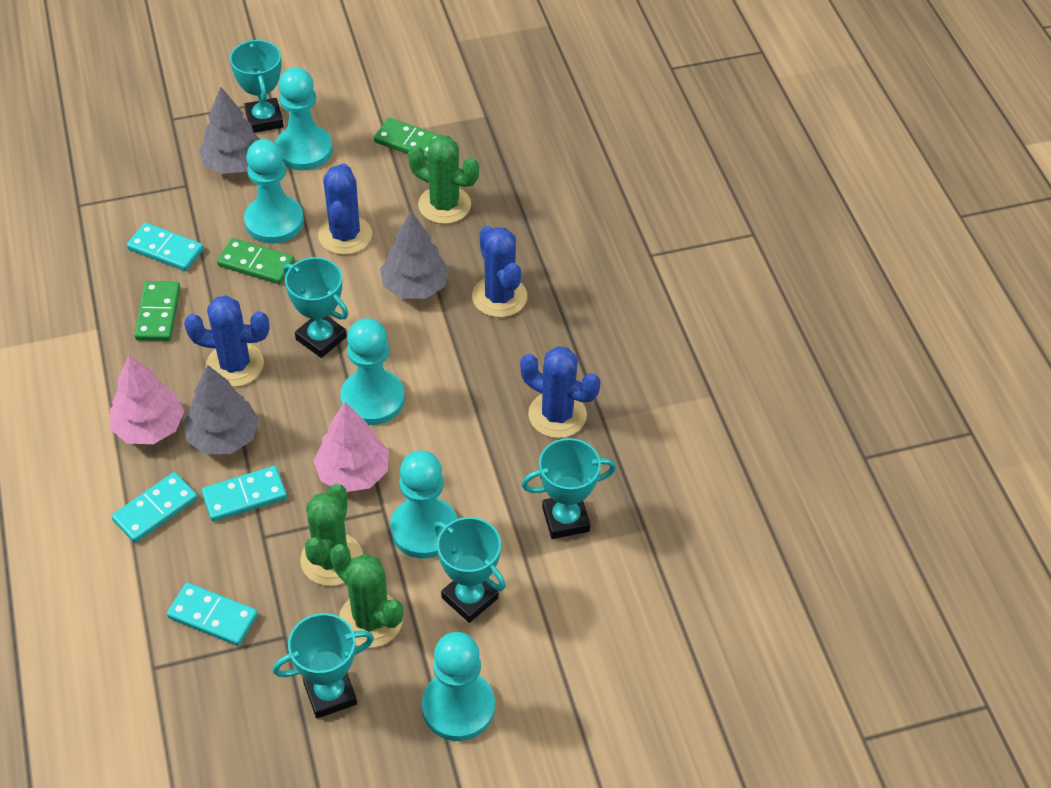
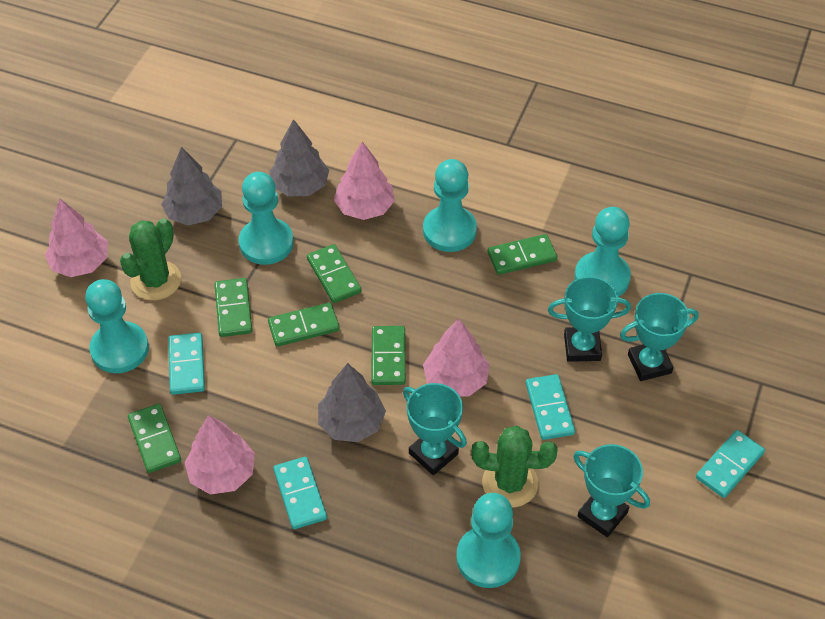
blue cactus: [184,295,269,387] [318,163,372,255] [472,226,527,317] [520,346,600,438] = 4 -> none = 0
green cactus: [300,484,363,586] [330,544,403,648] [408,135,479,224] = 3 -> [120,218,181,301] [471,426,558,507] = 2
green domino: [134,281,180,341] [217,238,295,284] [374,118,439,161] = 3 -> [128,404,181,473] [215,278,252,337] [268,302,340,347] [307,244,361,303] [371,326,406,385] [488,234,557,275] = 6
pink tree: [110,355,184,444] [313,402,389,492] = 2 -> [45,198,108,277] [185,415,255,495] [334,142,395,220] [423,319,490,396] = 4
turquoise trophy: [230,39,284,133] [273,613,374,718] [283,257,348,358] [434,517,506,623] [521,438,616,539] = 5 -> [403,383,467,475] [548,276,631,362] [573,444,650,537] [620,293,699,381] = 4

